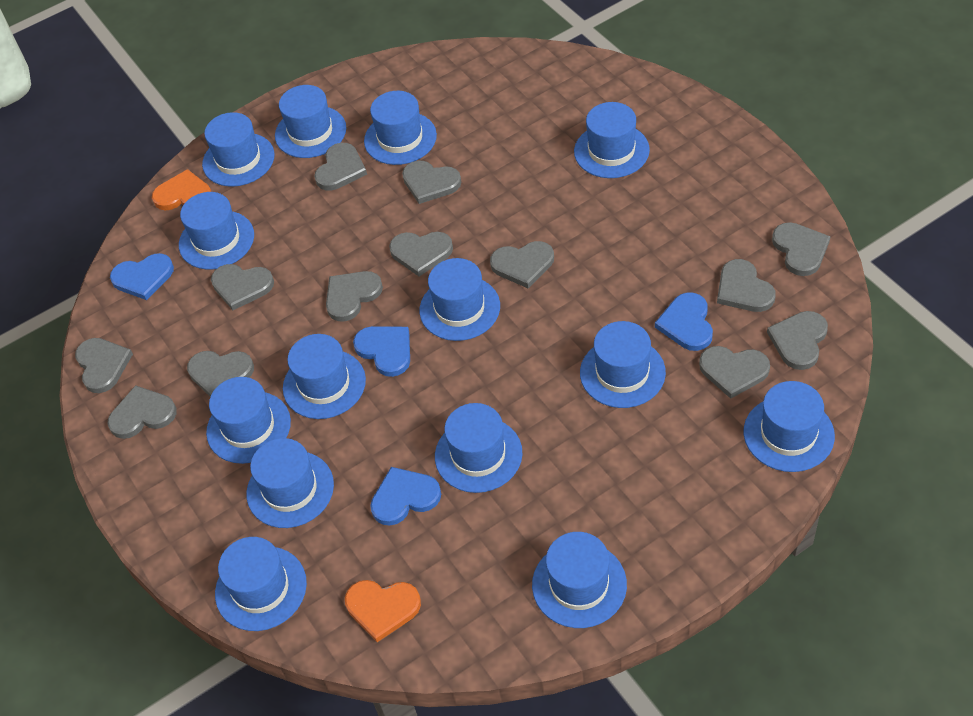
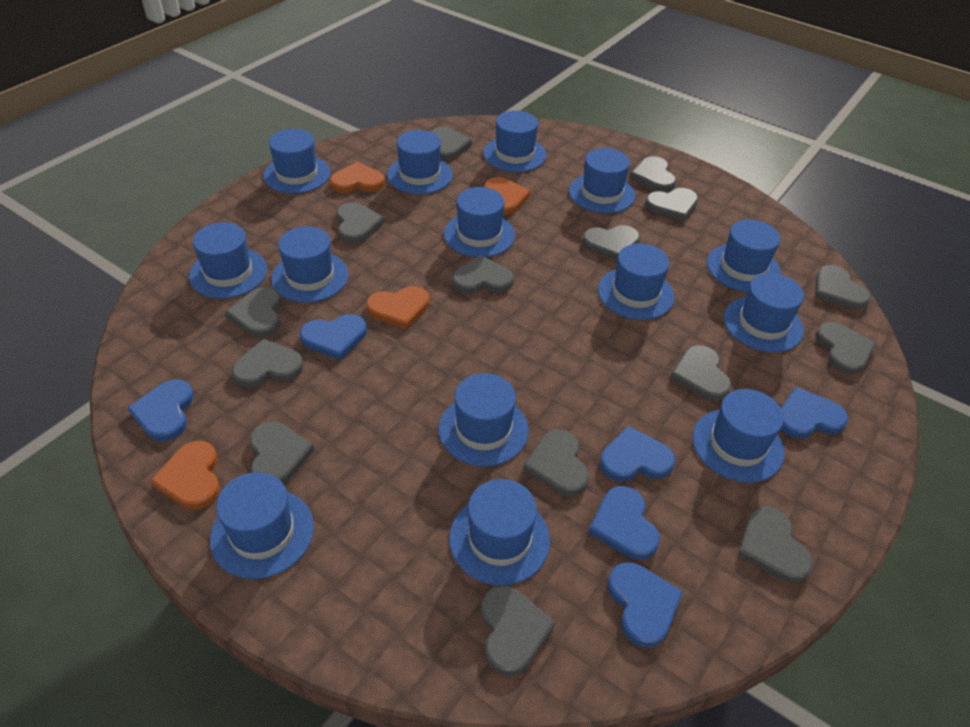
blue heart: [110,253,174,300] [353,326,410,377] [370,467,441,526] [655,292,713,351] = 4 -> [127,379,194,441] [300,314,367,360] [588,486,660,560] [600,426,675,482] [607,562,683,647] [781,387,848,438] = 6
grey heart: [75,338,133,393] [108,385,177,439] [187,351,254,397] [211,264,274,310] [314,143,367,191] [326,271,383,322] [389,232,453,276] [402,161,461,204] [490,241,554,288] [699,346,770,399] [717,259,775,312] [767,311,828,370] [772,222,831,276] = 13 -> [225,287,281,338] [232,339,304,387] [249,422,314,484] [336,202,385,243] [431,127,472,160] [452,255,514,294] [481,585,555,676] [523,430,589,496] [582,225,640,261] [630,156,676,192] [645,188,698,221] [670,345,732,401] [738,507,813,583] [815,265,871,310] [816,322,876,374] = 15
orange heart: [152,169,211,210] [345,580,421,642] = 2 -> [150,441,220,510] [330,162,385,193] [366,286,429,329] [485,177,531,215] = 4

